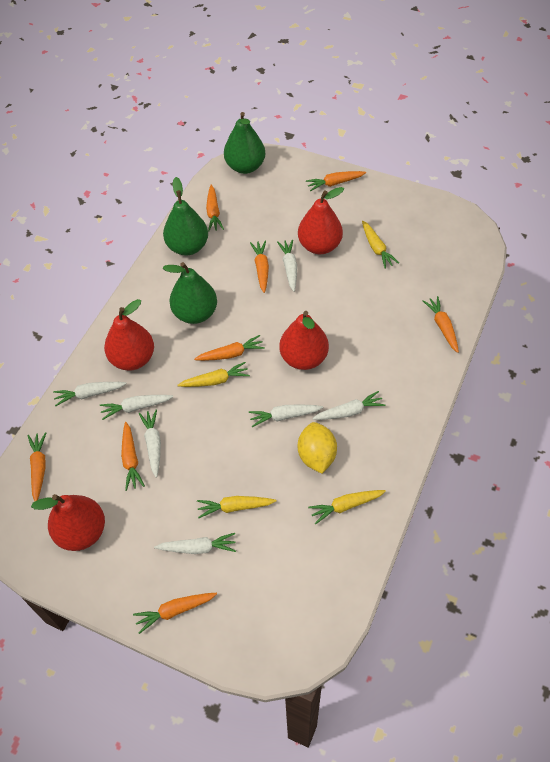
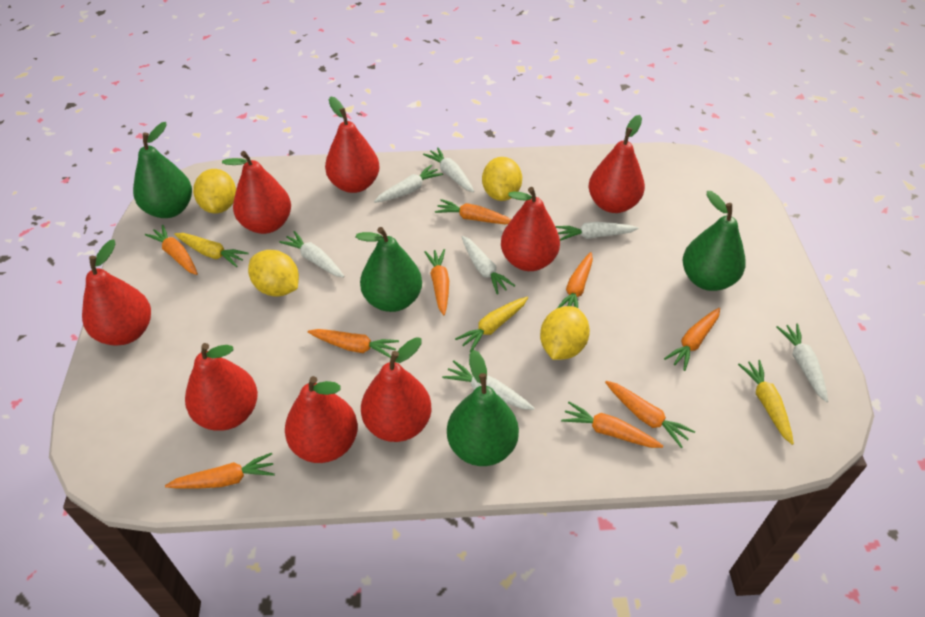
green pear: [163,177,208,256] [163,262,217,324] [224,112,265,174] = 3 -> [133,122,192,218] [355,227,422,312] [447,350,519,466] [683,191,746,291] = 4
orange carrot: [28,432,46,501] [121,422,145,491] [133,593,217,634] [194,335,265,361] [206,185,224,232] [250,241,269,293] [306,171,366,191] [423,296,459,353] = 8 -> [145,225,198,275] [165,453,275,489] [308,329,399,358] [424,249,449,315] [435,199,512,225] [557,252,593,308] [561,402,663,448] [605,381,695,448] [664,308,720,371] = 9
red pear: [31,494,105,551] [104,299,154,371] [279,311,329,370] [298,187,344,254] = 4 -> [82,240,151,346] [185,343,258,431] [222,151,291,234] [285,376,358,463] [325,96,380,193] [361,337,432,442] [501,187,560,271] [588,115,645,213] = 8
yellow carrot: [177,362,250,387] [197,496,276,518] [308,490,386,524] [362,221,399,269] = 4 -> [174,233,249,267] [455,297,528,352] [738,360,794,445] = 3
yellow lemon: [298,422,337,474] = 1 -> [193,169,236,213] [248,250,299,296] [482,157,522,201] [540,306,590,360] = 4

